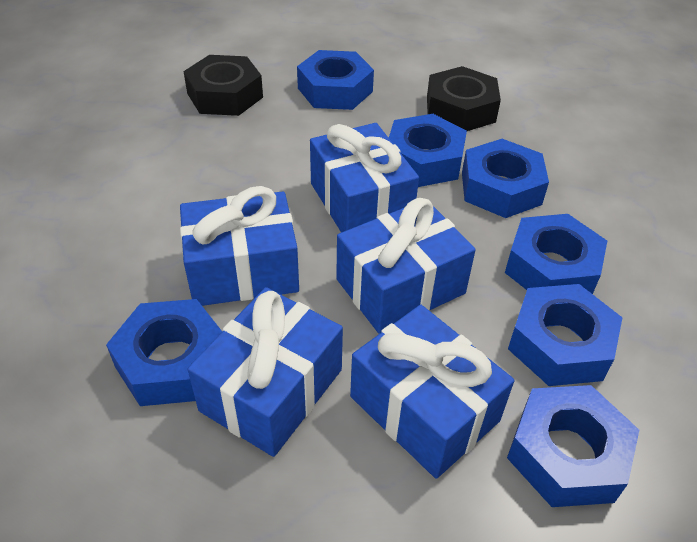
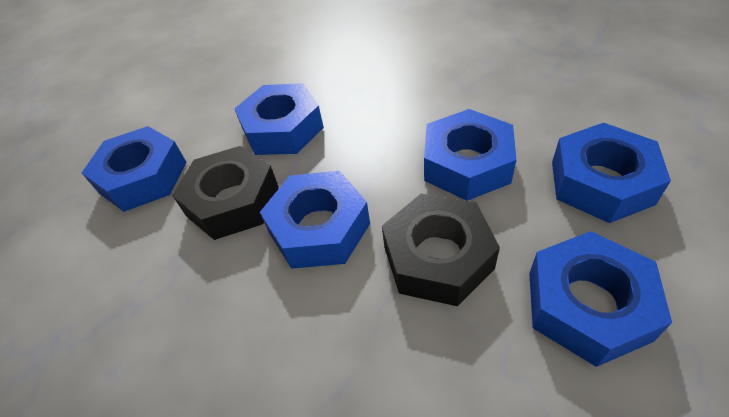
blue gift: [180,186,299,306] [188,287,343,457] [310,123,419,232] [336,198,476,334] [350,305,514,479] = 5 -> none = 0
blue nut: [106,299,222,406] [297,50,374,110] [389,114,467,187] [462,139,549,218] [505,214,607,294] [507,385,639,507] [508,284,623,386] = 7 -> [82,126,187,212] [234,83,324,155] [260,171,370,269] [424,109,516,201] [529,231,672,367] [552,123,671,223] = 6

